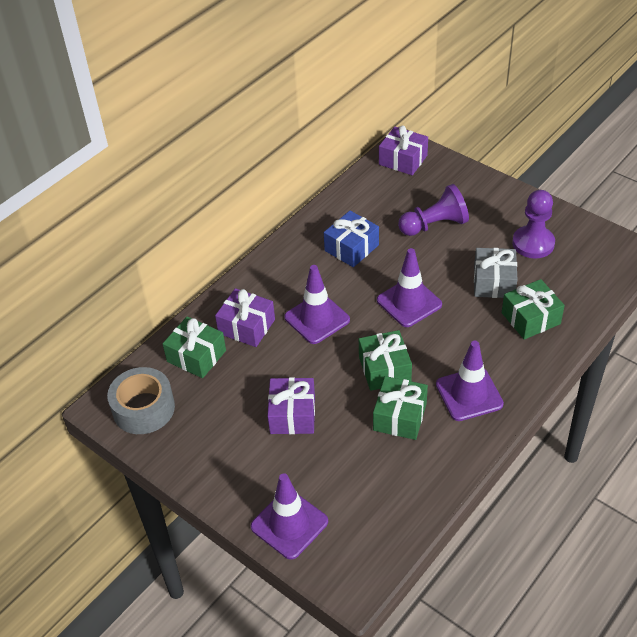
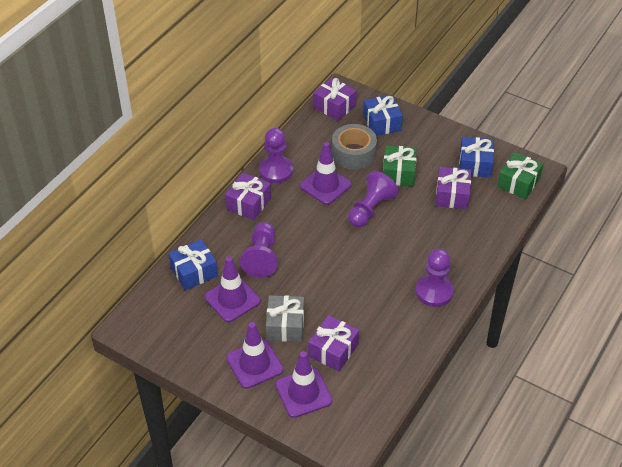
blue gift: [324,211,379,267] = 1 -> [169,239,218,291] [363,95,403,136] [459,137,494,178] = 3
green gift: [163,316,226,378] [359,330,412,391] [373,376,428,440] [502,279,565,340] = 4 -> [383,145,417,186] [497,152,543,199] = 2
purple gift: [215,288,275,347] [268,377,315,434] [379,126,428,175] = 3 -> [225,173,271,220] [308,315,359,371] [313,77,357,121] [435,167,471,209] = 4
purple pawn: [398,184,469,236] [512,190,555,258] = 2 -> [240,222,278,278] [259,128,293,183] [348,171,399,228] [416,249,454,307] = 4

